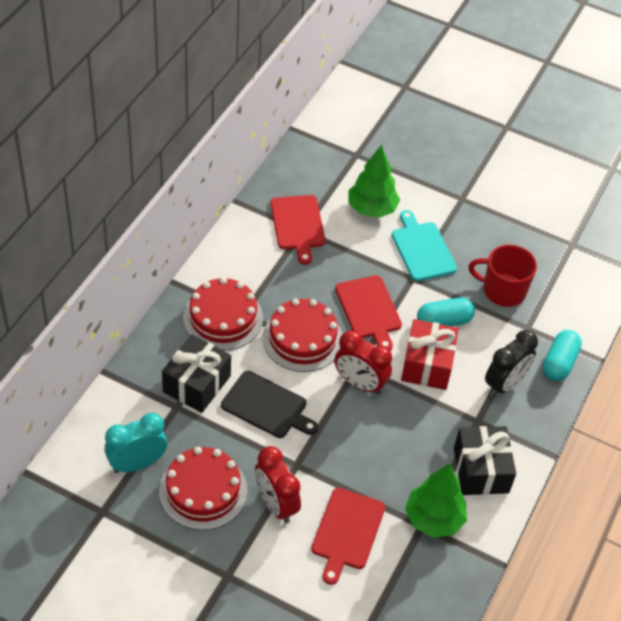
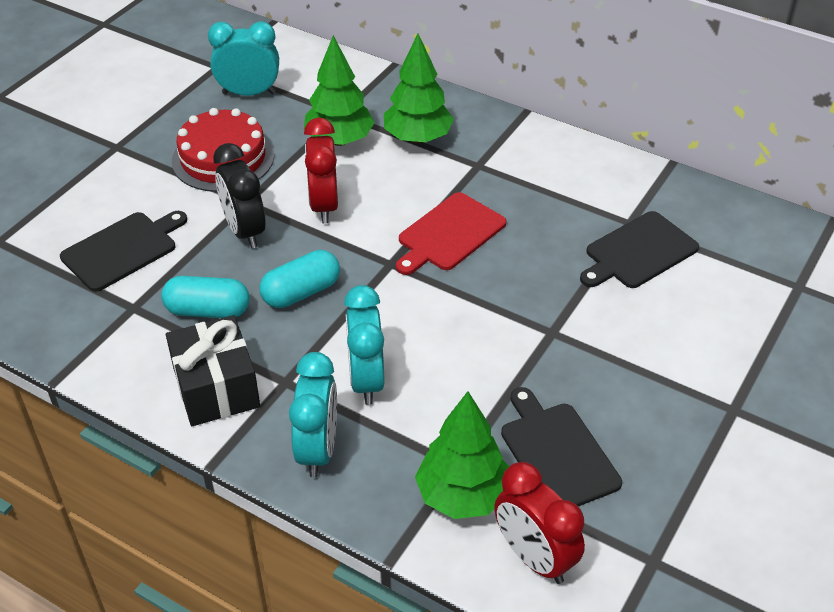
black cutting board: [221,371,318,438] = 1 -> [60,211,187,292] [501,387,622,506] [580,211,699,288] = 3
black gift: [162,335,231,413] [454,426,516,495] = 2 -> [166,315,260,426] = 1
green tree: [348,145,400,218] [405,463,467,538] = 2 -> [304,35,375,146] [384,34,454,144] [415,391,509,519] = 3
red cake: [159,447,247,530] [183,277,263,350] [263,299,342,372] = 3 -> [172,108,274,192] = 1
red cutting board: [270,195,326,265] [311,488,385,585] [335,275,402,351] = 3 -> [396,192,506,275] = 1
red gift: [401,319,459,390] = 1 -> none = 0
red mug: [468,245,537,307] = 1 -> none = 0
turquoise clock: [105,413,167,473] = 1 -> [208,21,279,96] [289,352,337,477] [344,285,384,405] = 3
turquoise cutting board: [392,210,457,281] = 1 -> none = 0

